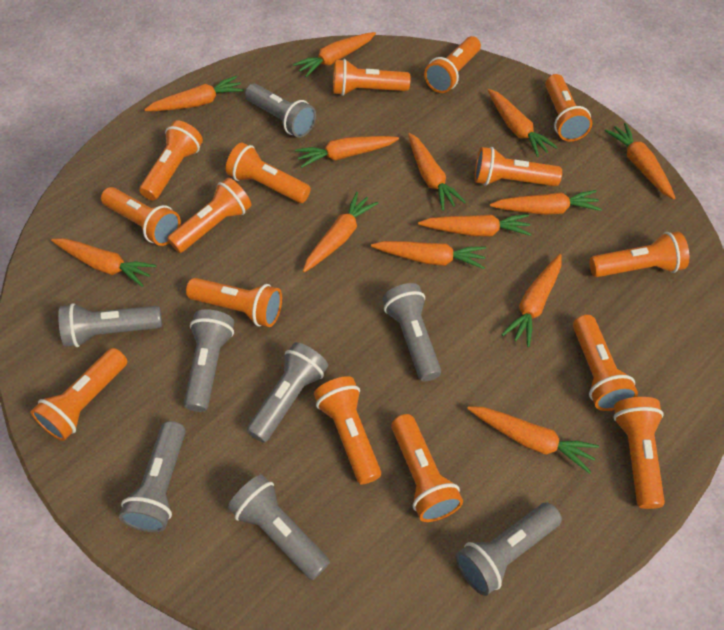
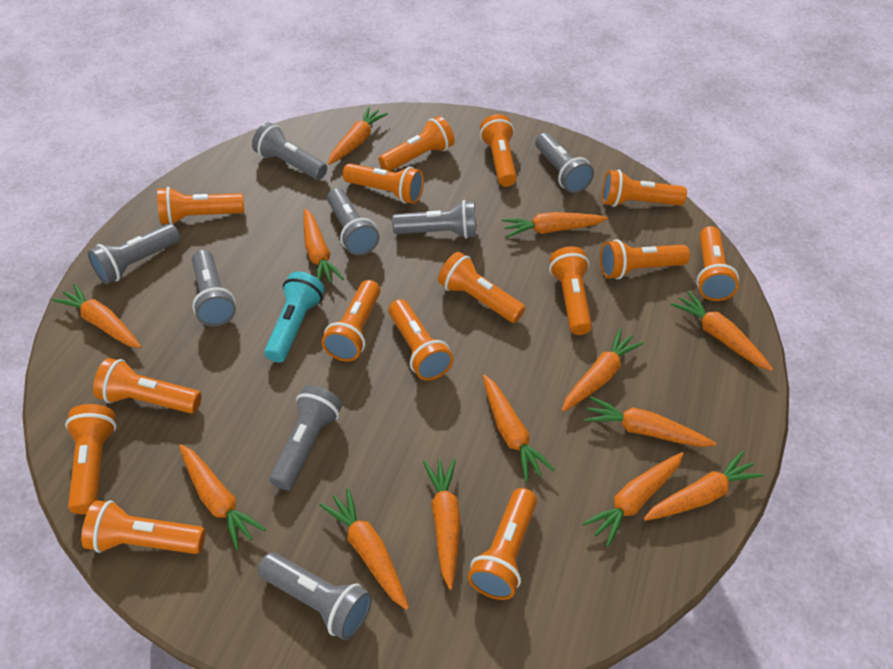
turquoise flashlight: none = 0 -> [264,272,324,362] = 1

